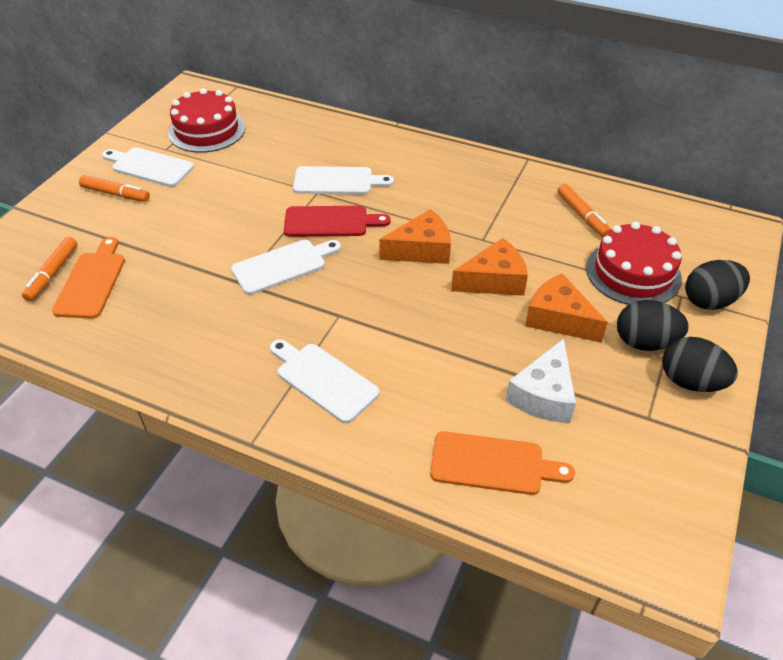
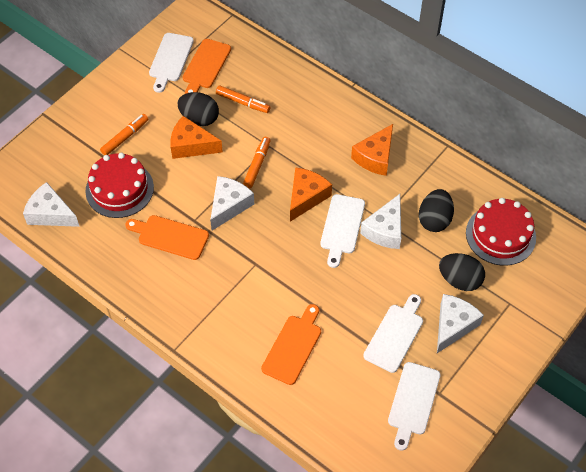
orange cutting board: [52,237,125,319] [430,431,575,495] = 2 -> [125,215,209,260] [183,39,231,94] [261,304,321,385] = 3
red cutting board: [284,206,391,237] = 1 -> none = 0
white cheese: [505,339,576,423] = 1 -> [23,182,80,227] [210,176,254,230] [360,194,401,249] [437,294,484,353] = 4

